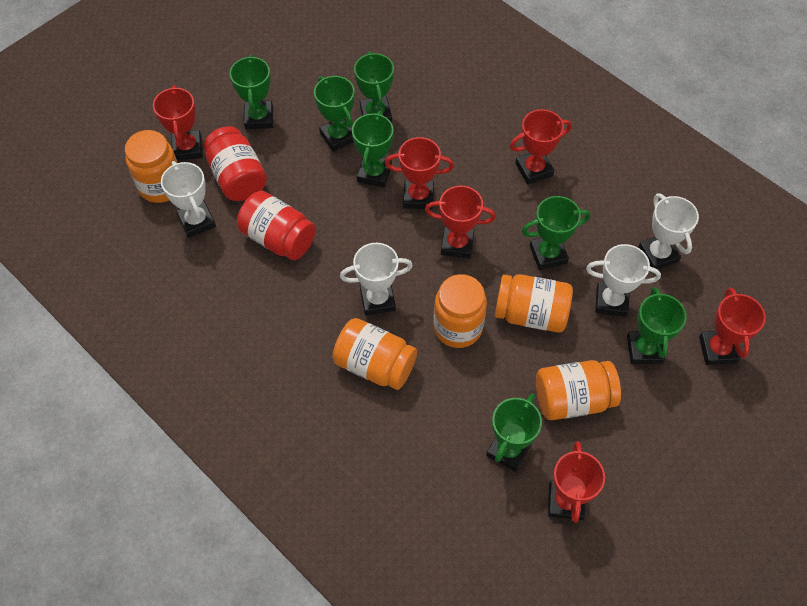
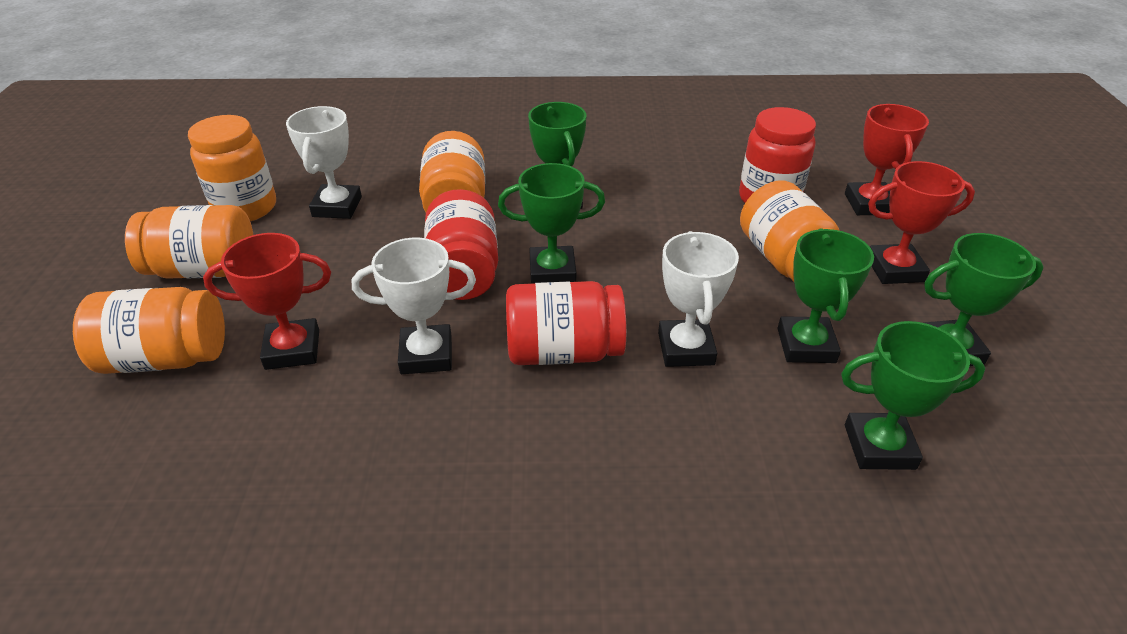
green trophy: [229,55,273,129] [314,76,355,152] [352,111,393,188] [354,51,394,123] [486,394,542,472] [522,196,590,270] [627,287,687,364] = 7 -> [498,163,605,284] [528,102,586,209] [778,228,874,363] [841,321,985,470] [924,233,1044,366] = 5
red jar: [204,126,267,201] [237,191,316,260] = 2 -> [424,189,498,300] [506,281,626,365] [739,107,816,203] = 3
red trophy: [153,85,203,161] [385,137,454,210] [425,186,496,259] [510,109,572,184] [548,441,605,523] [699,287,766,365] = 6 -> [203,233,331,370] [845,104,929,215] [868,161,975,284] = 3
white trophy: [161,161,216,238] [340,243,413,316] [586,244,661,317] [638,193,699,269] = 4 -> [286,106,362,219] [352,238,476,374] [658,231,739,367] = 3

